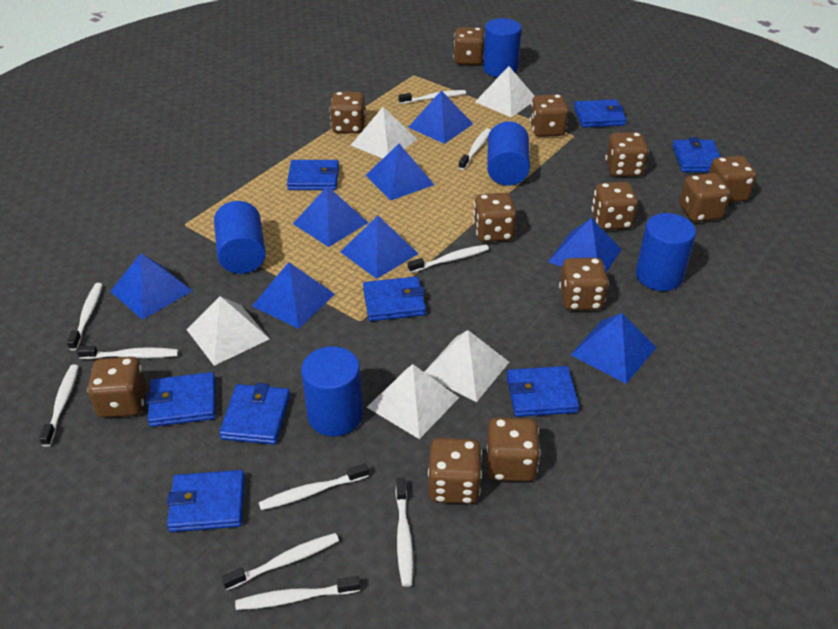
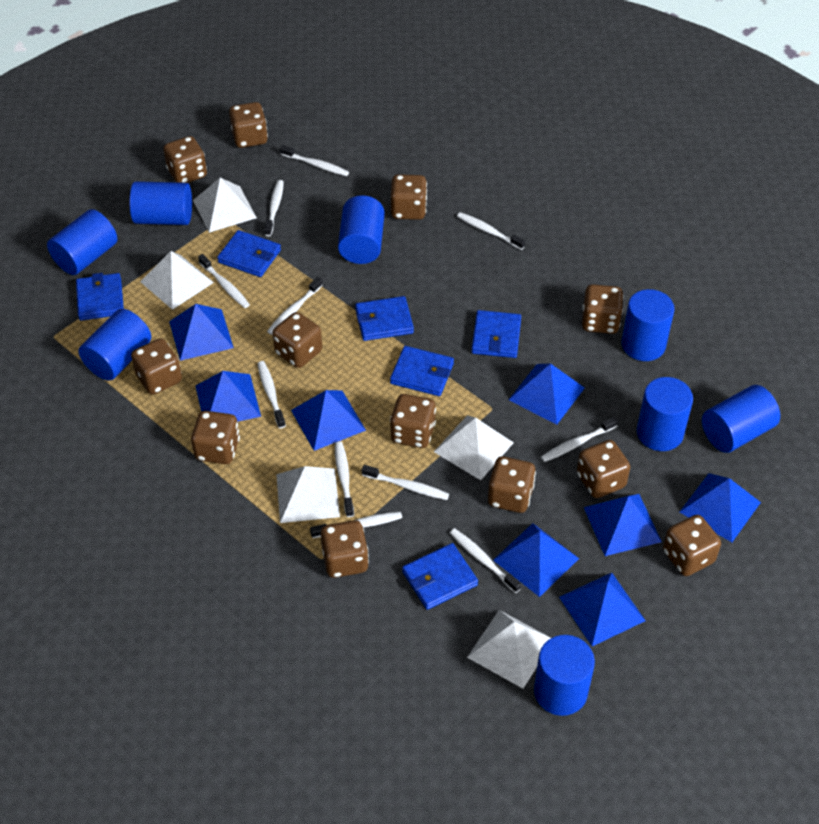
blue cylinder: [214,201,266,274] [301,346,363,436] [483,18,522,77] [487,121,530,186] [636,213,696,291] = 5 -> [47,209,117,275] [78,309,151,380] [130,181,192,225] [338,195,385,264] [534,635,595,716] [621,289,675,361] [637,377,693,451] [702,385,780,453] = 8
blue wallet: [146,372,216,427] [167,470,245,532] [219,383,290,444] [287,160,339,190] [363,276,426,321] [507,366,579,417] [574,99,627,127] [672,137,721,172] = 8 -> [76,273,124,321] [217,230,281,277] [355,296,414,341] [390,346,454,396] [402,543,478,610] [471,310,521,358] = 6
white toothbrush: [39,365,79,447] [67,283,103,351] [77,346,178,359] [221,533,339,590] [235,576,360,610] [259,463,369,510] [395,477,413,587] [398,90,466,104] [408,245,489,273] [458,128,491,170] = 10 -> [198,254,250,308] [257,361,286,428] [264,180,284,236] [267,277,323,335] [280,145,349,176] [310,511,402,538] [335,441,354,517] [362,465,449,500] [450,528,521,593] [457,212,525,250] [541,416,618,462] = 11

